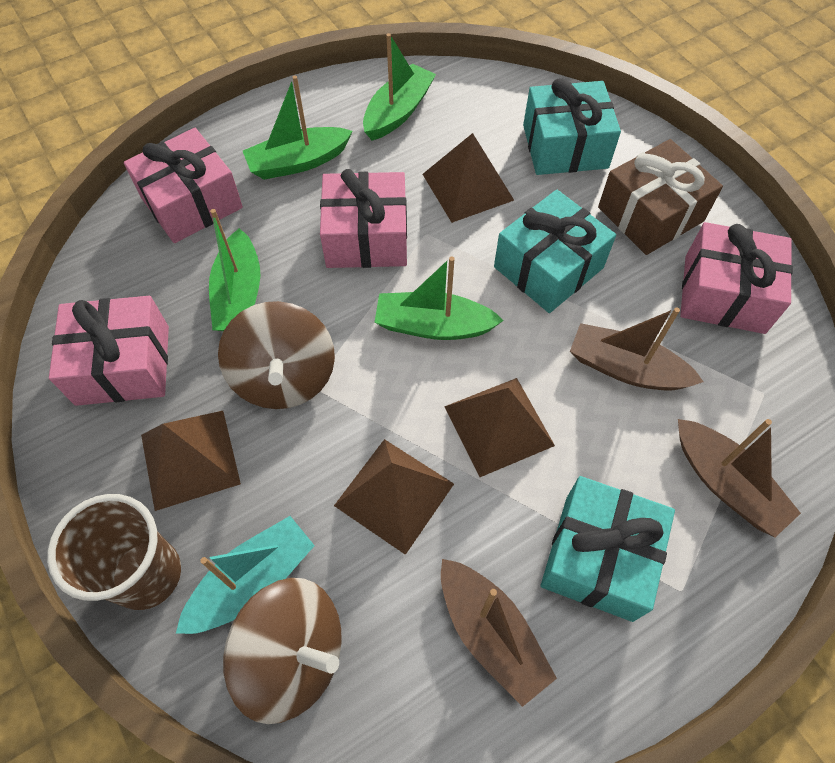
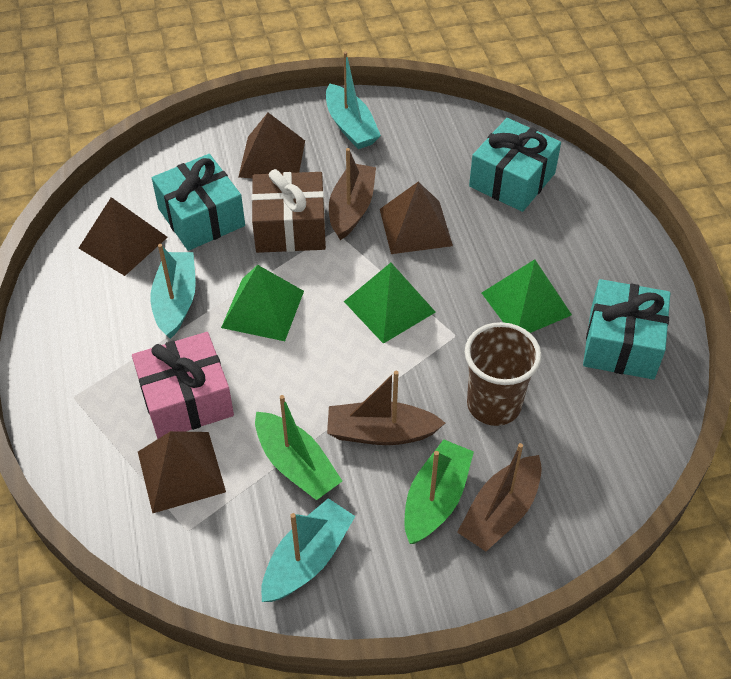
brown spinning top: [218,301,335,409] [223,578,342,724] = 2 -> none = 0
green boat: [209,209,260,331] [243,76,353,180] [363,33,436,140] [374,256,504,340] = 4 -> [255,395,342,500] [404,439,474,544] = 2
green pyramid: none = 0 -> [221,265,304,341] [344,263,436,344] [482,259,572,333] = 3
pink gift: [49,296,169,406] [124,128,243,243] [320,169,407,268] [680,222,793,334] = 4 -> [132,332,234,439] = 1
turquoise boat: [176,516,315,634] = 1 -> [150,244,196,339] [261,498,355,602] [326,51,381,149] = 3

